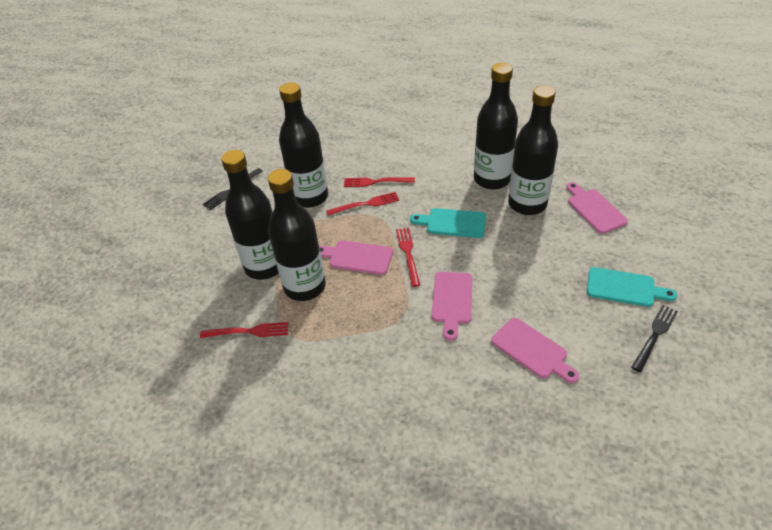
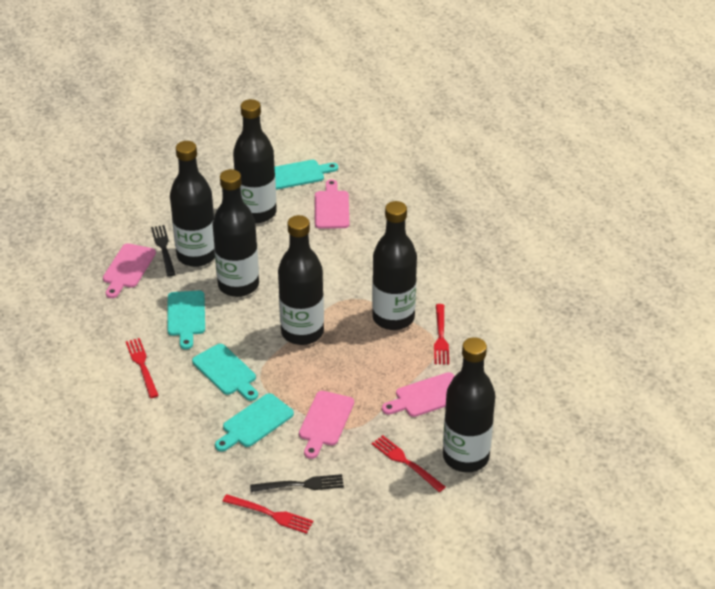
black bottle: [221,150,278,280] [268,169,326,301] [279,82,328,208] [474,63,518,190] [508,85,558,215] = 5 -> [170,141,215,267] [213,169,259,297] [233,99,277,223] [278,215,324,345] [372,201,417,330] [443,337,495,472] = 6
turquoise cutting board: [410,208,486,238] [587,267,677,307] = 2 -> [167,291,205,350] [192,344,258,401] [215,393,294,452] [275,160,338,190] = 4

